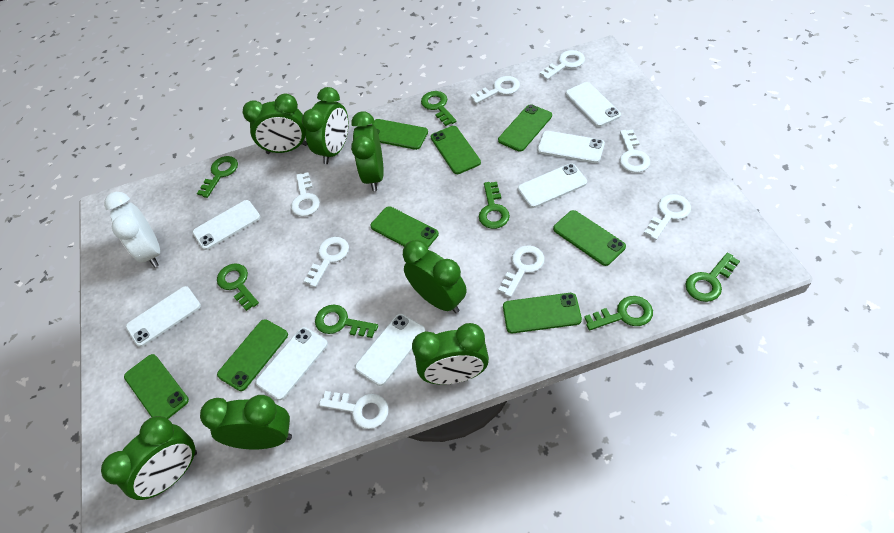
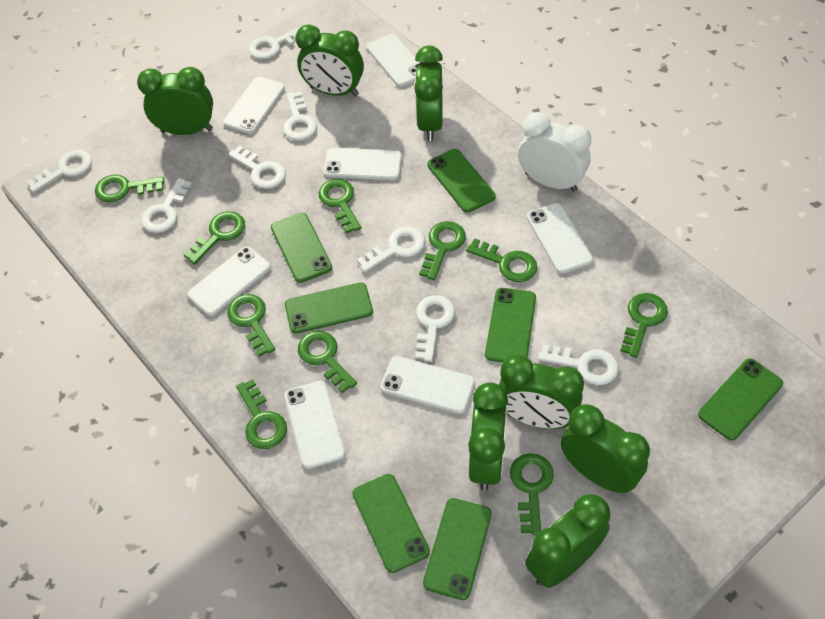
green key: [197,156,238,198] [217,263,259,311] [315,305,378,338] [421,91,456,126] [479,182,510,229] [584,296,653,330] [685,253,740,302] = 7 -> [95,175,164,202] [183,211,245,264] [227,294,275,357] [236,379,287,449] [298,331,357,393] [318,179,361,233] [419,221,466,280] [466,238,537,282] [510,453,554,535] [620,293,668,358] = 10
green phone: [124,354,189,419] [217,319,288,391] [370,206,439,248] [371,119,428,150] [431,126,481,174] [498,104,552,152] [503,293,582,333] [553,210,626,266] = 8 -> [271,213,332,283] [285,282,373,334] [352,474,430,573] [423,498,492,600] [427,149,496,213] [485,288,536,363] [698,358,783,440] = 7

